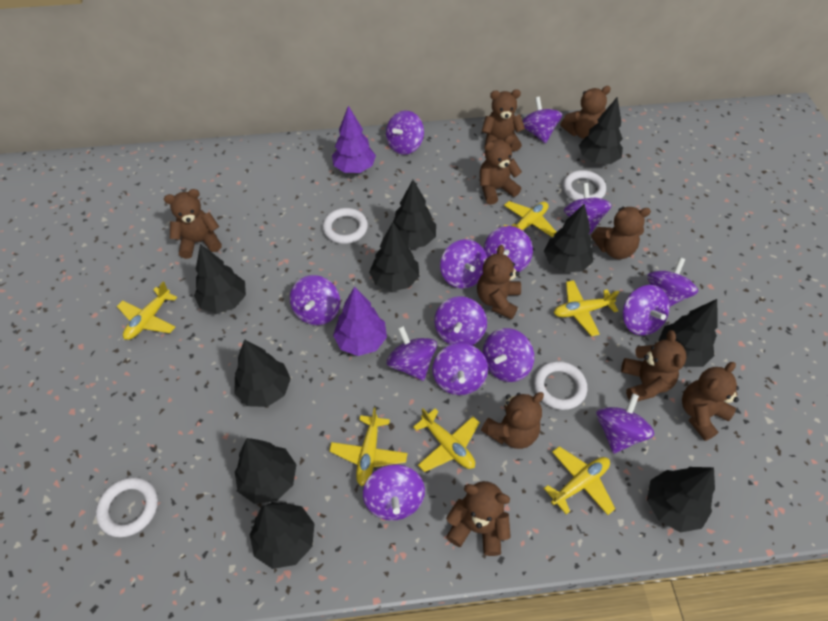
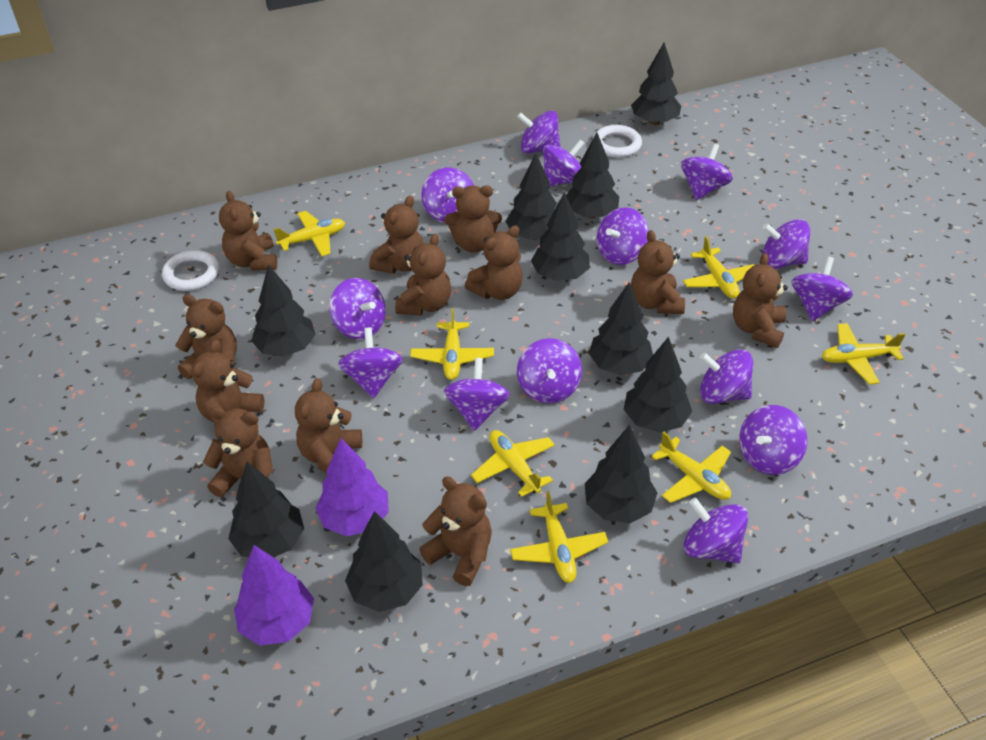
brown teddy bear: [164,189,222,259] [446,481,511,556] [477,245,521,319] [480,135,522,205] [481,392,544,449] [482,89,525,152] [560,86,611,139] [591,207,651,259] [621,330,687,402] [682,362,739,441] = 10 -> [175,294,237,379] [192,340,264,427] [203,407,273,497] [219,191,277,271] [295,378,362,473] [369,196,424,274] [395,234,451,316] [419,476,492,586] [444,185,502,253] [465,225,523,300] [631,230,685,314] [733,253,788,348] = 12
white ring: [96,477,158,537] [323,208,368,244] [534,361,587,410] [563,170,606,201] = 4 -> [162,250,219,291] [593,125,642,158] = 2
yellow plane: [117,281,177,340] [329,408,407,486] [413,408,480,472] [504,201,556,237] [544,446,615,515] [554,280,619,337] = 6 -> [273,211,345,256] [410,308,494,380] [471,430,555,497] [510,491,608,583] [651,431,731,503] [683,236,755,299] [822,323,905,385] = 7

